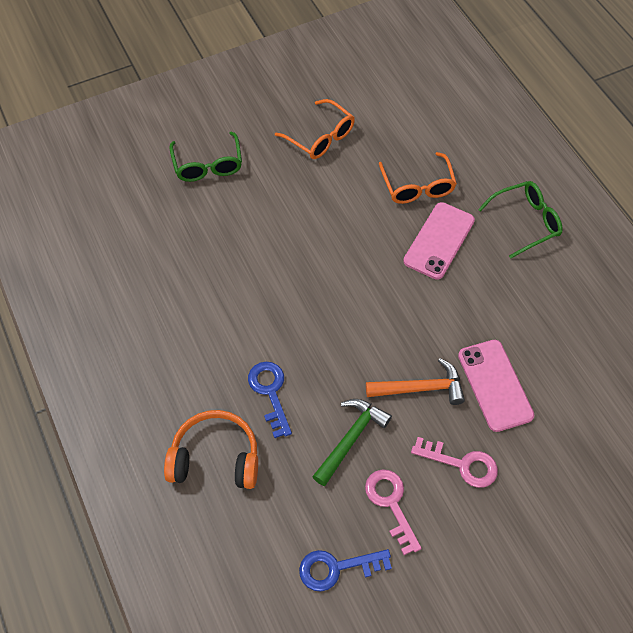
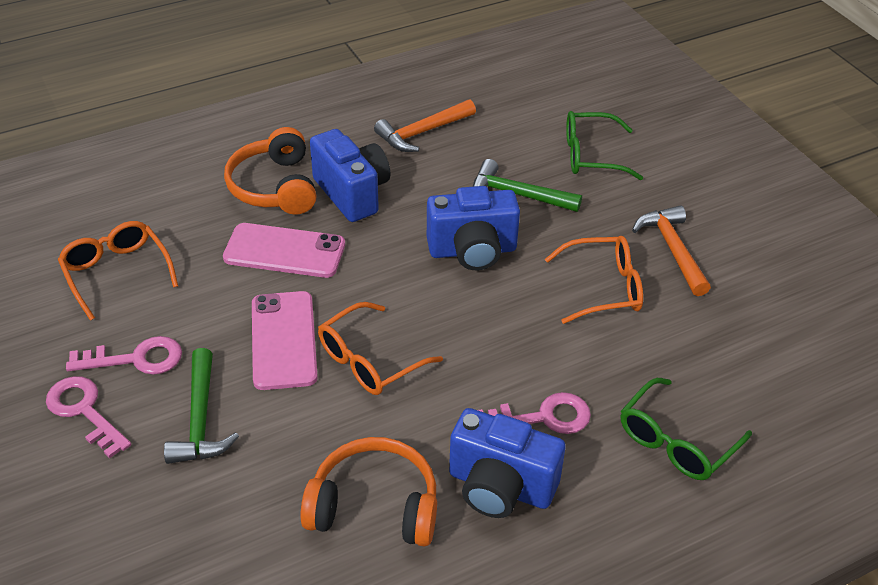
blue camera: none = 0 -> [310,129,391,222] [427,186,520,270] [449,408,566,518] = 3
blue key: [248,362,292,438] [299,549,392,591] = 2 -> none = 0
green hammer: [312,399,392,486] = 1 -> [164,348,239,464] [473,159,582,212] = 2
orange glasses: [275,99,355,159] [379,152,457,204] = 2 -> [58,221,178,320] [318,302,443,395] [545,236,643,324] = 3
orange hammer: [366,358,465,405] = 1 -> [374,99,476,152] [632,205,711,296] = 2
orange headphones: [164,410,258,489] = 1 -> [224,127,316,214] [301,437,437,547] = 2
pink key: [365,470,422,555] [411,437,498,488] = 2 -> [46,376,131,458] [66,336,182,375] [478,392,591,434] = 3

